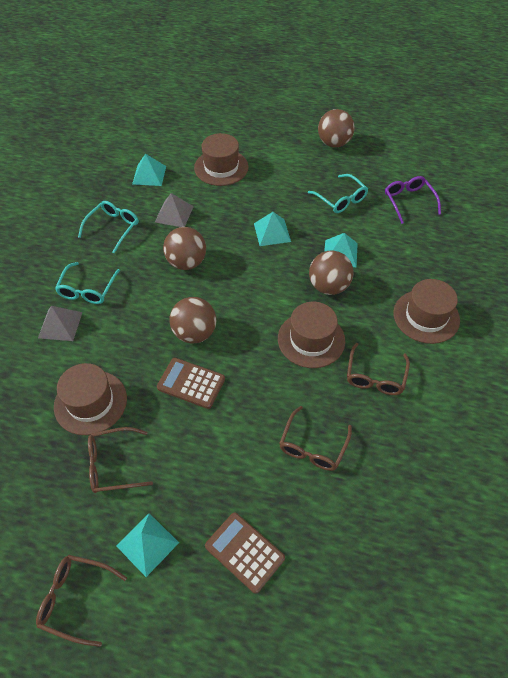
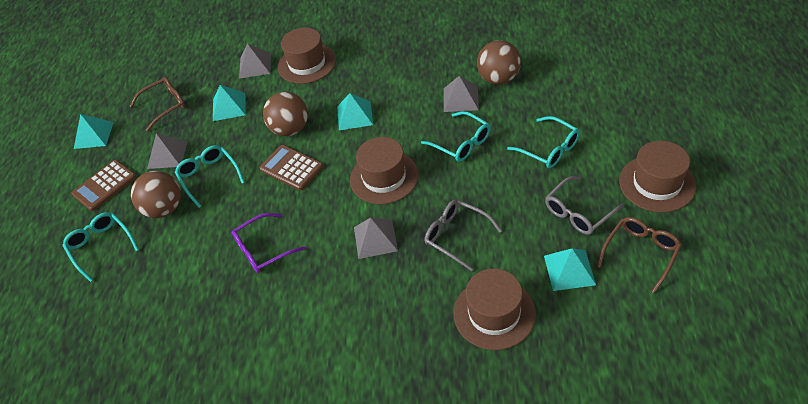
brown ball: [163,227,206,270] [170,297,216,344] [309,251,353,295] [318,109,355,147] = 4 -> [131,171,181,218] [263,92,308,136] [477,40,521,85] = 3
brown glasses: [36,555,127,647] [88,427,153,493] [279,406,352,471] [347,343,410,395] = 4 -> [130,77,186,131] [597,217,682,293] = 2
grey glasses: none = 0 -> [425,200,502,271] [545,176,624,235] = 2
grey pyramid: [38,306,82,341] [155,193,194,227] = 2 -> [147,133,188,169] [239,43,271,79] [354,217,398,259] [444,76,479,112] = 4
turquoise glasses: [55,262,120,304] [78,201,139,253] [308,174,368,213] = 3 -> [62,212,139,282] [175,145,245,208] [421,111,491,162] [507,116,580,168] = 4

